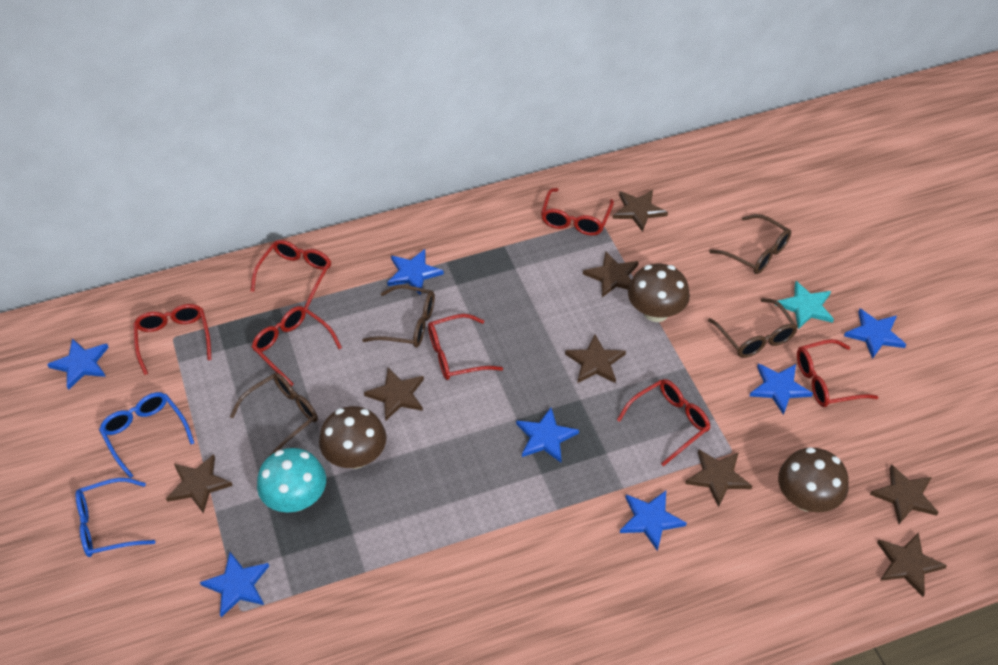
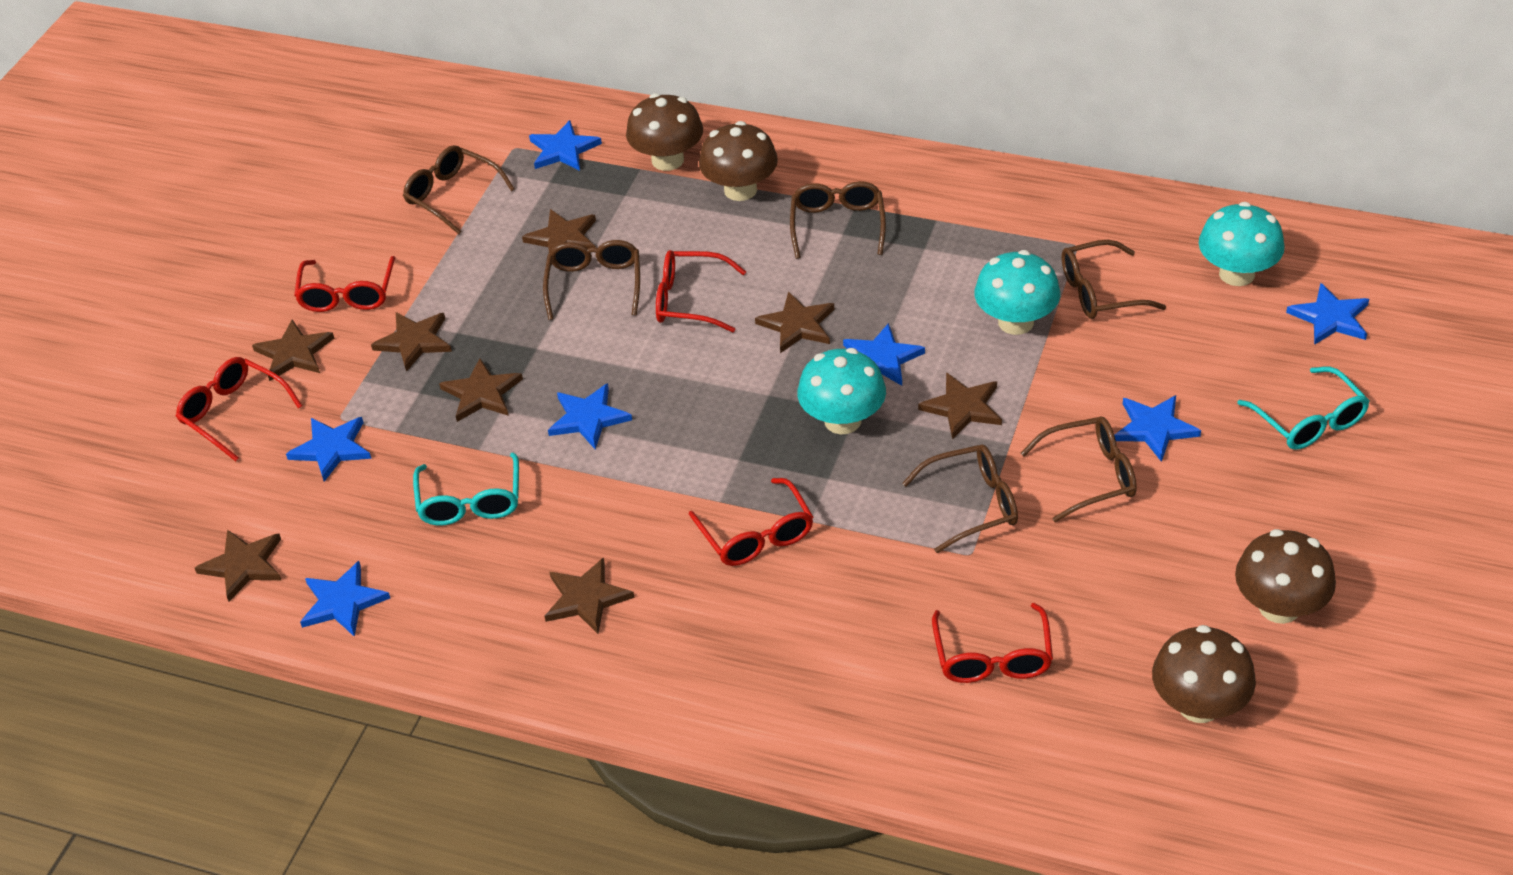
blue glasses: [76,478,155,557] [99,392,194,478] = 2 -> none = 0
brown glasses: [230,373,318,457] [362,285,435,348] [708,298,798,358] [709,214,791,274] = 4 -> [403,145,515,234] [543,240,640,320] [790,181,886,259] [902,444,1018,553] [1021,417,1137,522] [1062,240,1166,319] = 6
brown mushroom: [319,406,387,469] [628,264,690,322] [778,447,849,512] = 3 -> [626,93,703,171] [699,121,778,201] [1152,625,1256,723] [1235,529,1336,624] = 4
red glasses: [133,304,211,375] [251,240,331,309] [252,306,342,387] [428,314,503,380] [541,188,614,236] [617,379,711,466] [797,339,878,407] = 7 -> [176,357,302,461] [294,256,396,312] [656,250,746,333] [689,478,813,566] [932,603,1053,683] = 5
turquoise glasses: none = 0 -> [413,453,519,526] [1237,366,1370,450] = 2
turquoise mushroom: [257,448,326,513] = 1 -> [797,348,886,435] [975,250,1060,335] [1199,202,1285,286] = 3
turquoise star: [775,281,834,329] = 1 -> none = 0

